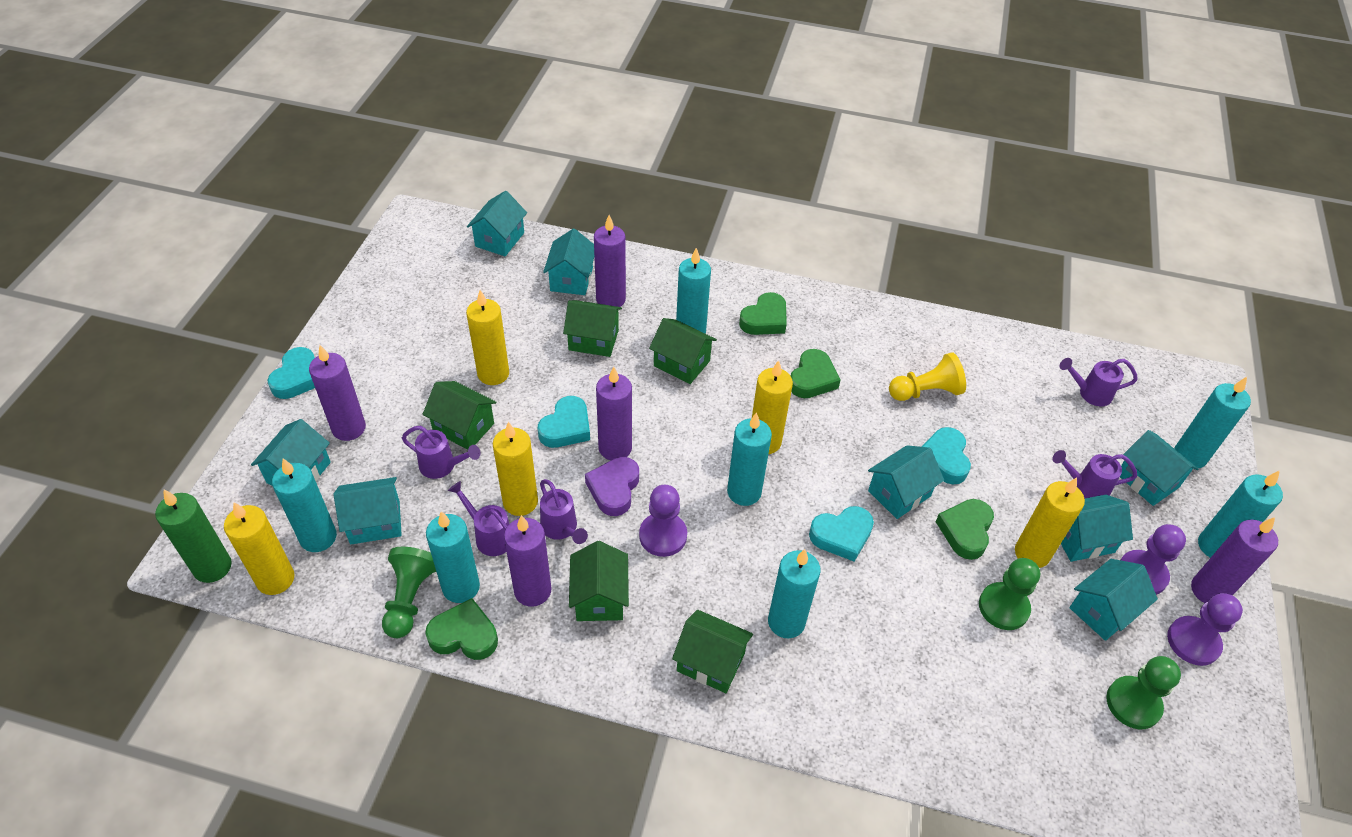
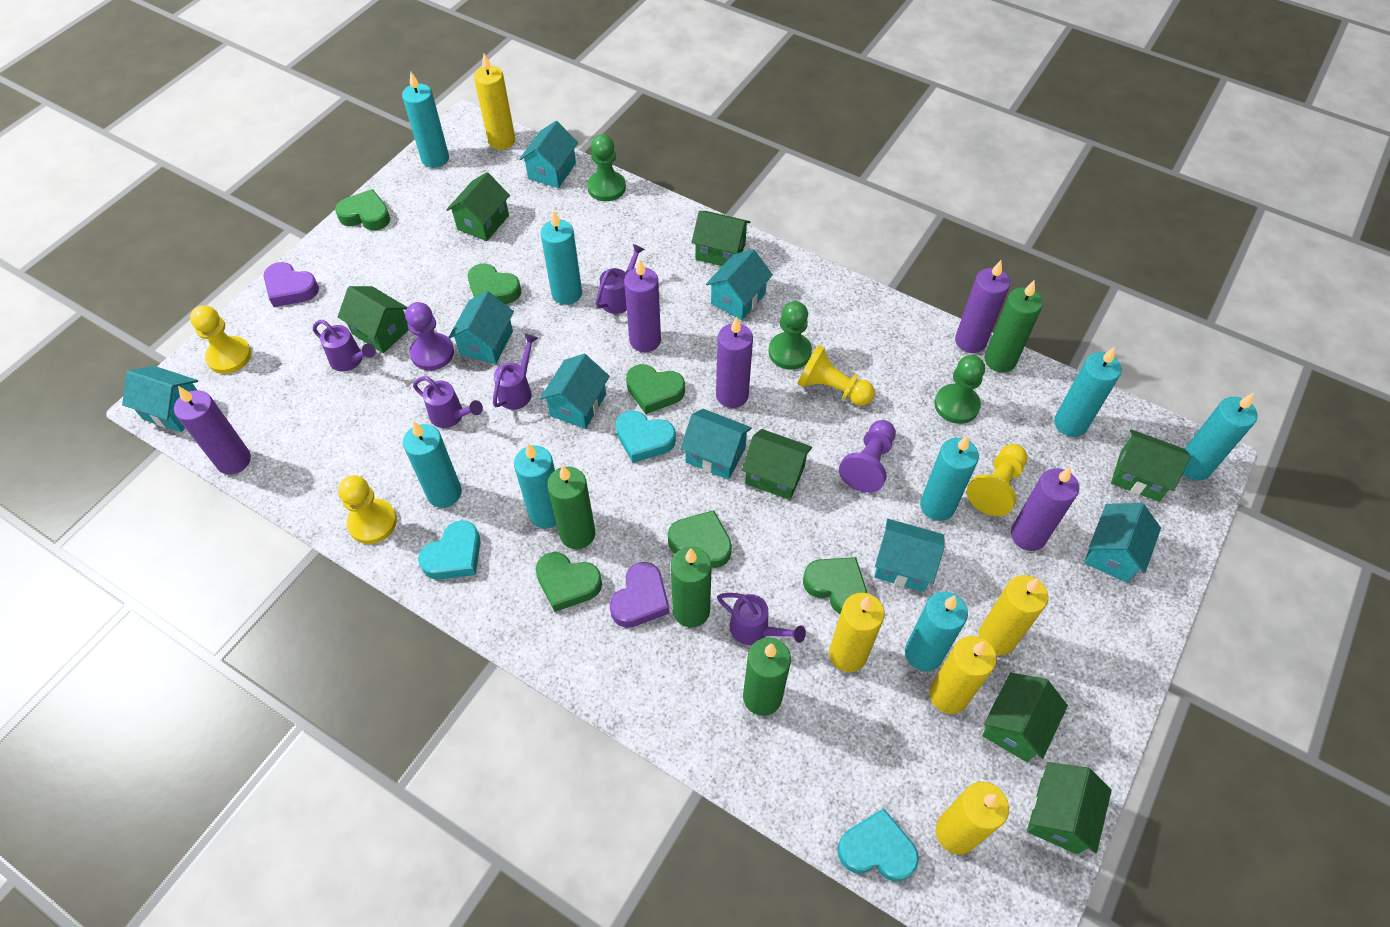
green candle: [155,489,232,583] = 1 -> [547,466,595,549] [671,547,712,627] [743,637,791,716] [984,280,1043,373] = 4
green heart: [425,598,498,660] [739,292,787,335] [791,349,841,398] [936,499,994,560] = 4 -> [335,189,390,230] [468,263,521,304] [536,552,602,612] [626,364,685,414] [668,510,732,568] [803,557,867,614] = 6
green house: [422,381,497,450] [563,300,622,357] [569,541,629,621] [649,318,717,384] [672,610,753,693] = 5 -> [338,286,409,353] [446,172,510,241] [692,211,750,266] [742,429,812,500] [982,673,1068,762] [1027,762,1112,854] [1111,429,1190,502] = 7
purple heart: [585,457,639,516] = 1 -> [263,262,319,307] [610,562,670,628] = 2
purple pawn: [639,485,687,557] [1121,524,1186,595] [1167,593,1243,666] = 3 -> [405,302,454,371] [839,420,896,493] = 2
turquoise candle: [272,458,337,552] [426,511,480,603] [676,248,711,334] [727,412,772,506] [768,549,821,638] [1174,377,1251,468] [1198,470,1283,558] = 7 -> [402,71,449,168] [403,421,462,508] [514,443,557,529] [541,210,582,305] [905,592,968,671] [920,435,979,521] [1054,347,1122,437] [1183,393,1258,481] = 8
turquoise heart: [268,347,315,399] [538,396,590,448] [809,506,874,562] [922,427,971,485] = 4 -> [418,520,481,579] [616,410,676,463] [838,808,919,882] = 3
yellow pawn: [889,352,966,401] = 1 -> [190,305,251,374] [338,475,397,544] [797,345,875,406] [967,444,1028,516] = 4

